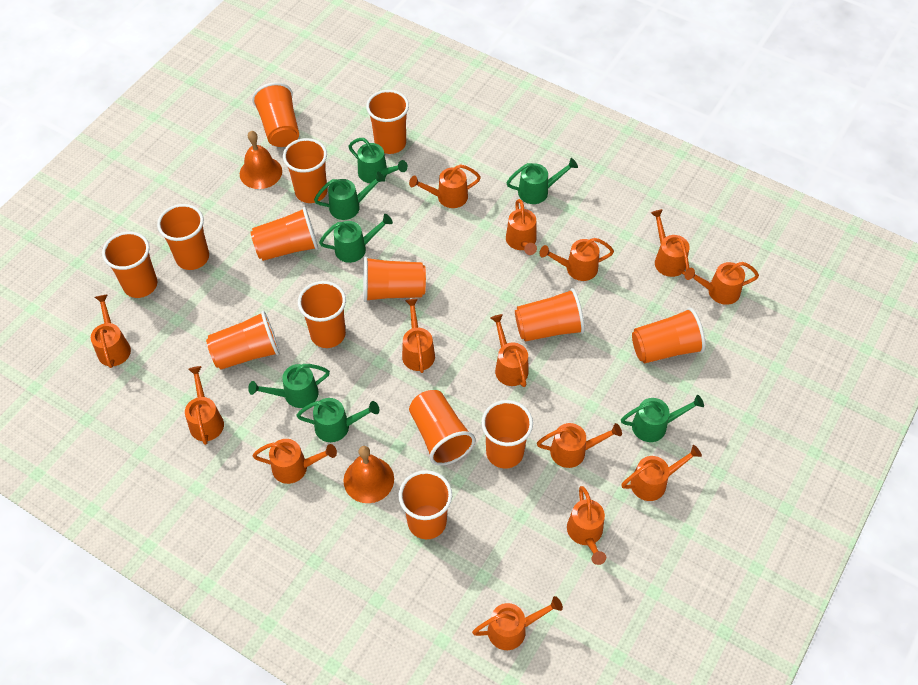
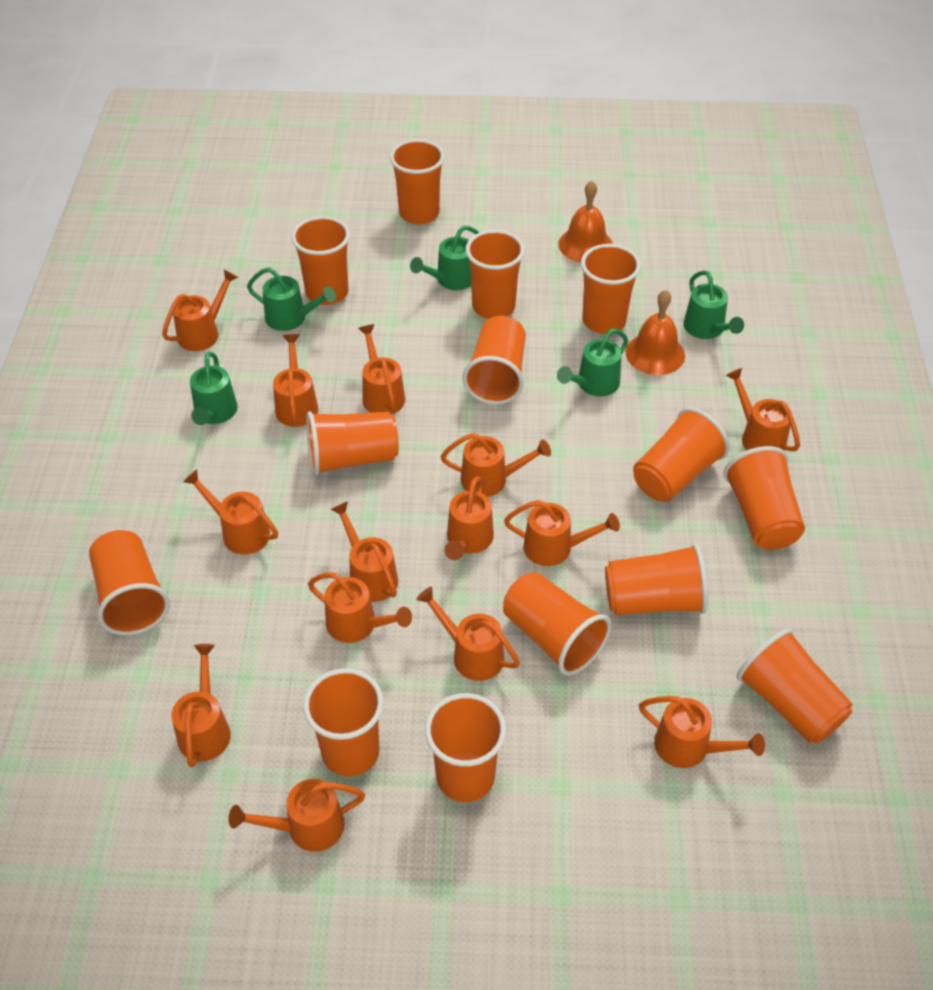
green watering can: [248,364,330,408] [296,398,379,442] [314,172,386,220] [319,214,393,263] [348,138,408,183] [506,158,578,204] [621,395,704,442] = 7 -> [190,352,238,425] [247,267,336,331] [410,226,480,290] [557,329,629,396] [683,270,744,339] = 5

